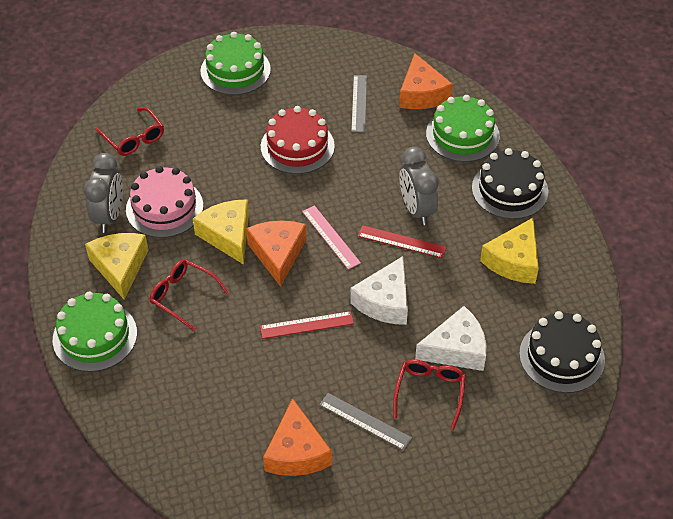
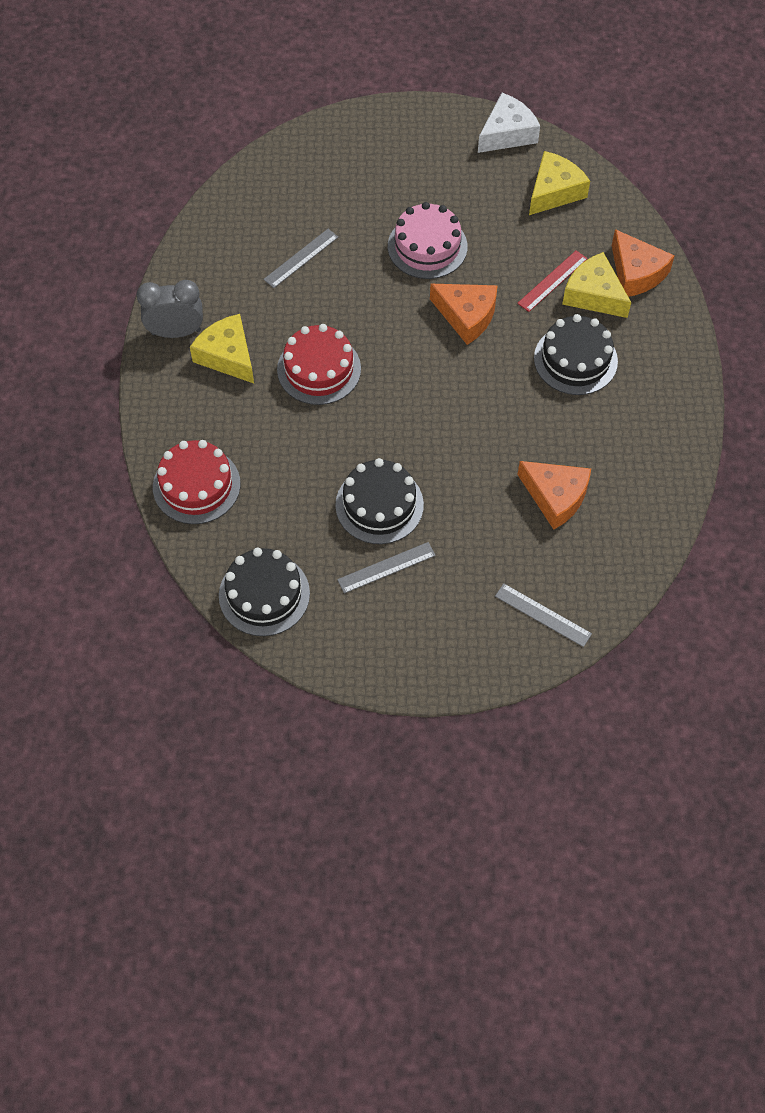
black cake: [472,148,548,219] [519,311,605,393] = 2 -> [219,548,310,636] [335,458,424,544] [534,314,618,395] = 3
green cake: [53,292,137,372] [200,32,271,95] [426,95,500,162] = 3 -> none = 0
grey clock: [84,153,123,233] [399,147,439,225] = 2 -> [137,280,203,338] = 1
grey ruler: [319,393,412,450] [351,75,367,133] = 2 -> [263,229,338,288] [337,542,436,594] [495,583,592,647] = 3
pink ruler: [302,205,361,269] = 1 -> none = 0
red cake: [261,106,335,174] = 1 -> [153,440,241,524] [277,324,361,405] = 2
red glasses: [96,107,164,156] [150,260,229,331] [393,359,466,430] = 3 -> none = 0
red ruler: [260,311,354,339] [358,225,446,258] = 2 -> [517,250,588,312] = 1
white cheese: [350,256,408,325] [415,306,486,371] = 2 -> [478,93,540,153] = 1

